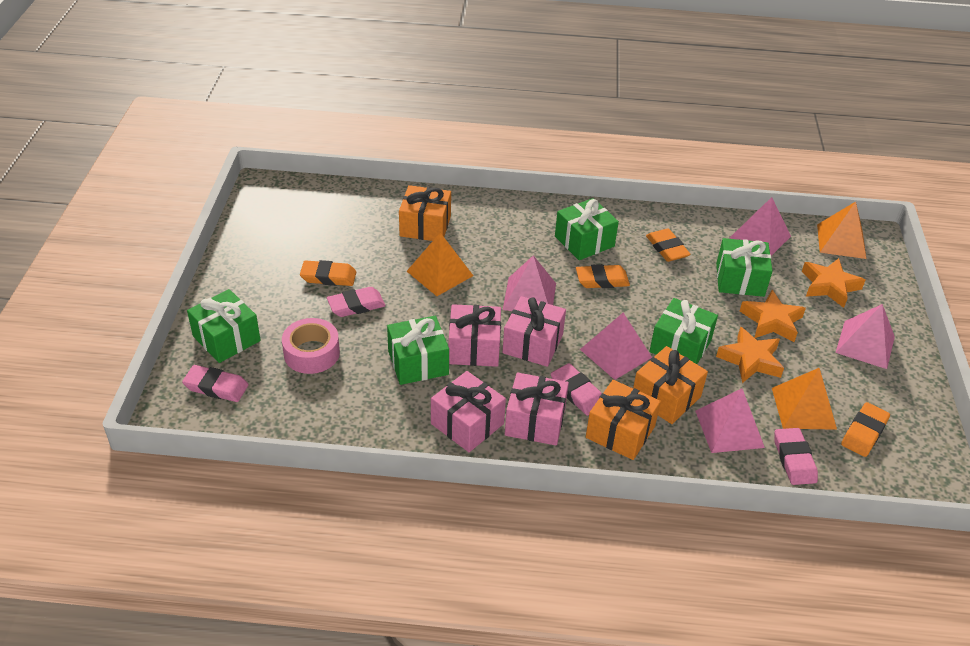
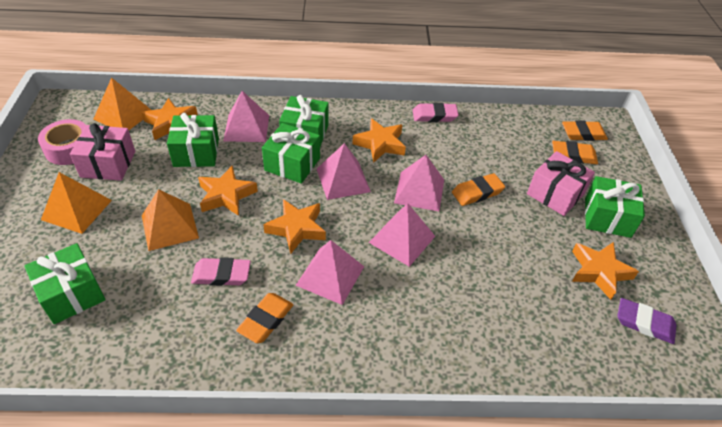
orange gift: [399,185,451,241] [586,380,661,460] [633,346,708,424] = 3 -> none = 0
orange star: [716,326,784,383] [740,290,806,342] [802,258,865,308] = 3 -> [141,98,198,140] [198,165,258,216] [263,199,326,254] [352,118,406,163] [572,242,639,300] = 5
pink eraser: [182,365,249,402] [327,287,386,317] [551,363,602,416] [774,428,818,485] = 4 -> [191,257,251,286] [413,103,459,122] = 2
pink gift: [431,371,506,452] [449,304,501,367] [502,296,566,367] [505,372,569,446] = 4 -> [70,123,135,181] [527,151,595,216] = 2
purple eraser: none = 0 -> [618,298,676,344] = 1

